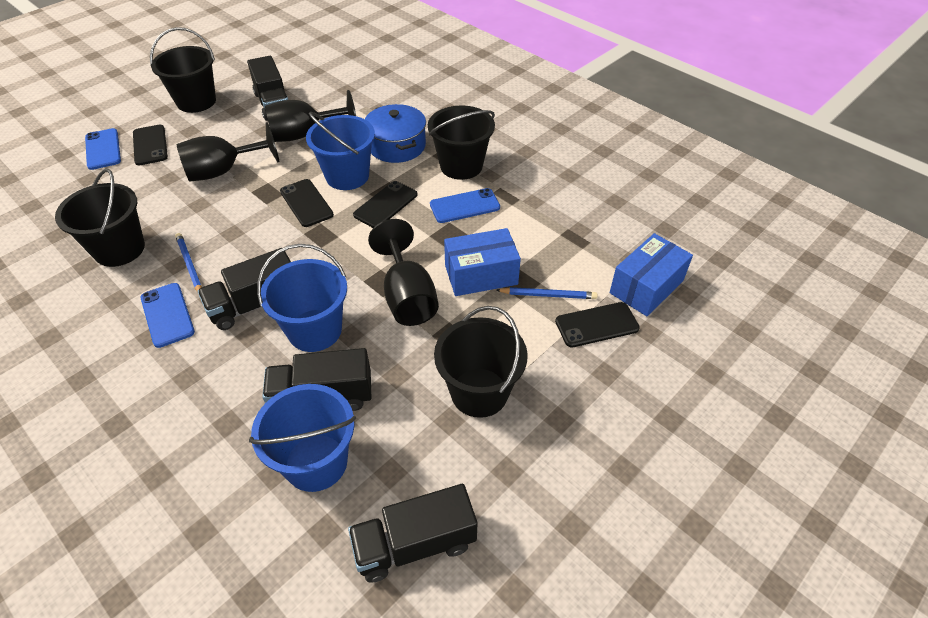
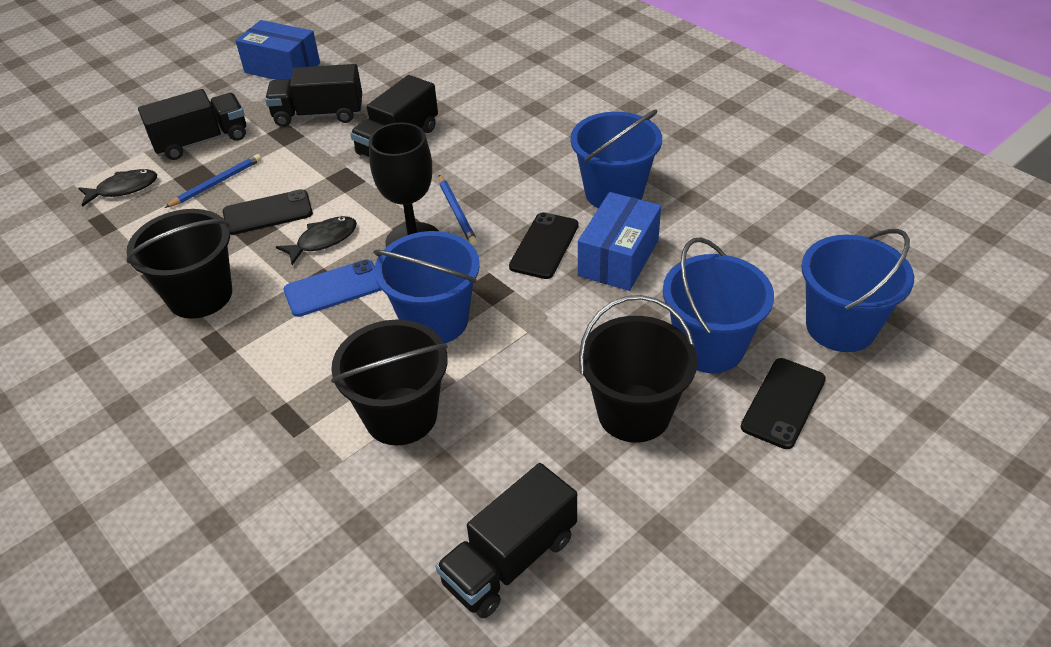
black bucket: [55,169,145,267] [150,27,216,113] [428,105,495,180] [434,306,528,418] = 4 -> [126,209,232,319] [331,320,448,445] [579,295,697,443] = 3
black fish: none = 0 -> [78,169,157,207] [276,216,357,265] = 2
black goblet: [177,122,279,182] [265,90,356,142] [368,219,439,326] = 3 -> [369,122,439,247] = 1
black phone: [133,125,168,165] [280,179,334,227] [353,181,418,228] [555,302,640,347] = 4 -> [223,189,313,235] [509,212,579,279] [741,358,826,449] = 3
blue bucket: [249,384,356,492] [257,244,347,352] [306,112,375,190] = 3 -> [373,231,480,344] [570,109,662,208] [663,237,774,373] [801,229,914,352] = 4
blue phone: [85,128,121,170] [140,283,195,348] [430,188,500,223] = 3 -> [283,260,381,317] = 1
blue pot: [365,104,426,163] = 1 -> none = 0

